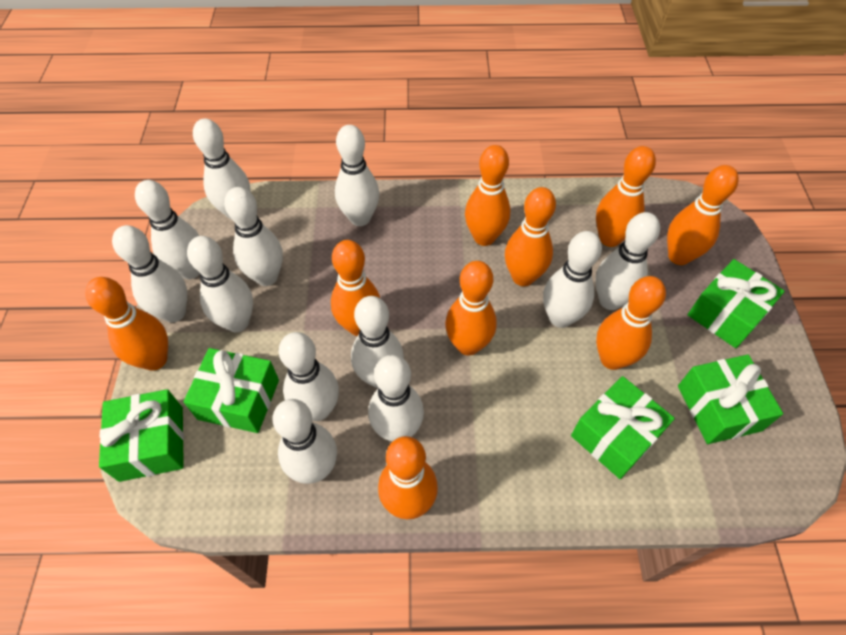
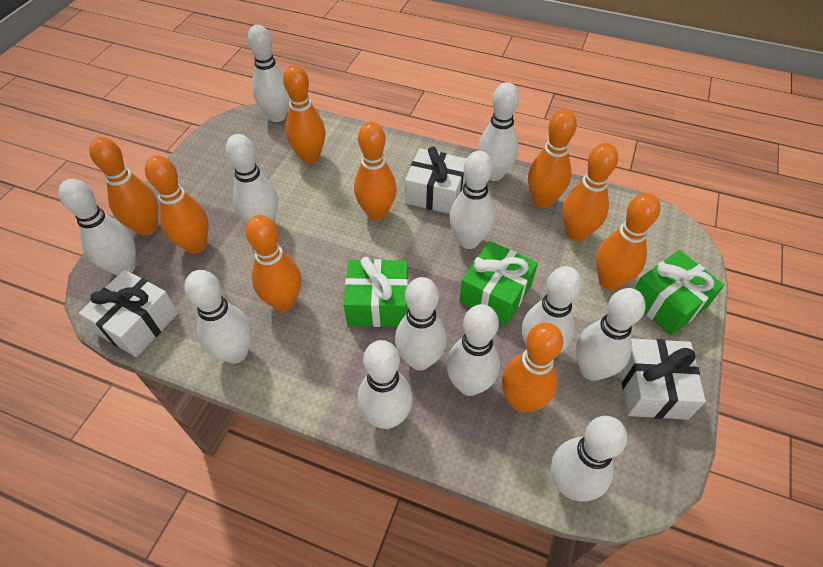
green gift: [99,389,184,482] [183,348,279,433] [571,376,675,479] [678,355,783,444] [688,259,785,348] = 5 -> [344,257,408,327] [459,241,538,325] [635,250,724,335] = 3
white gift: none = 0 -> [79,270,178,357] [405,146,467,214] [620,338,706,420] = 3

